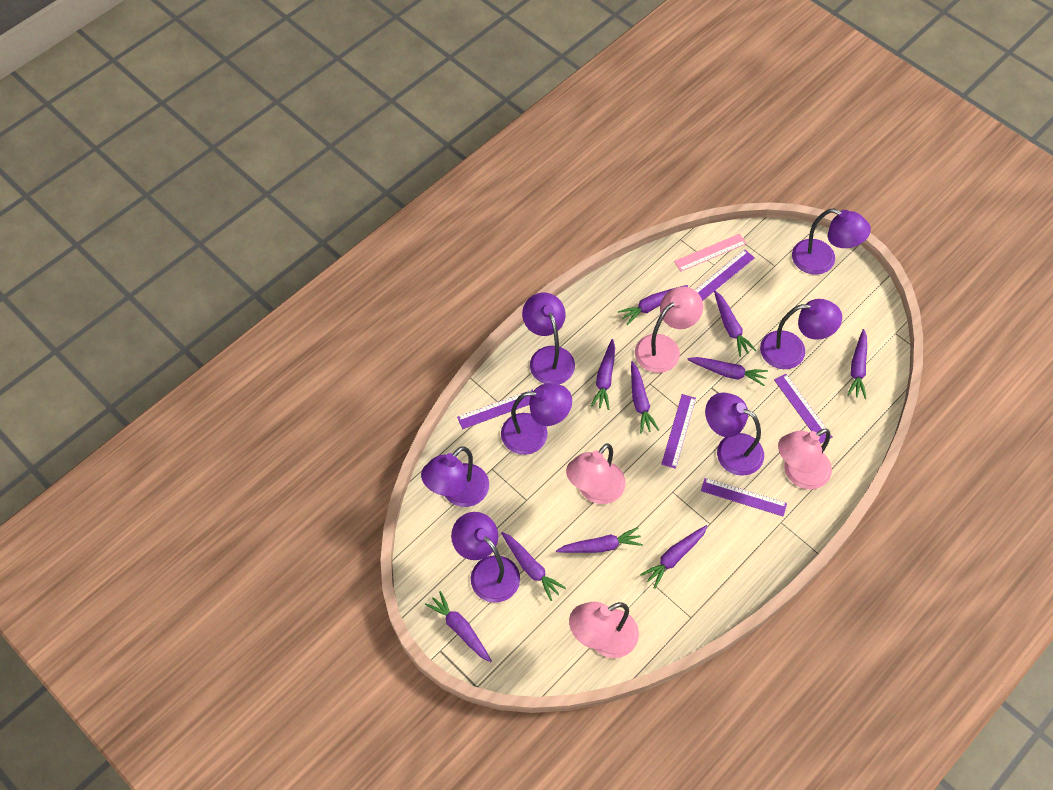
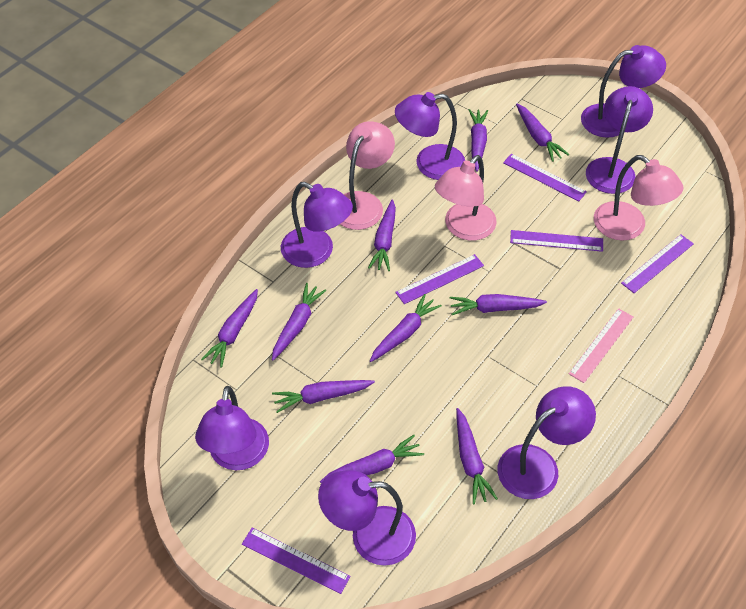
pink lamp: [566,443,626,504] [569,602,639,658] [635,287,703,373] [778,428,832,489] = 4 -> [340,121,395,230] [435,155,497,241] [594,155,683,241] = 3

